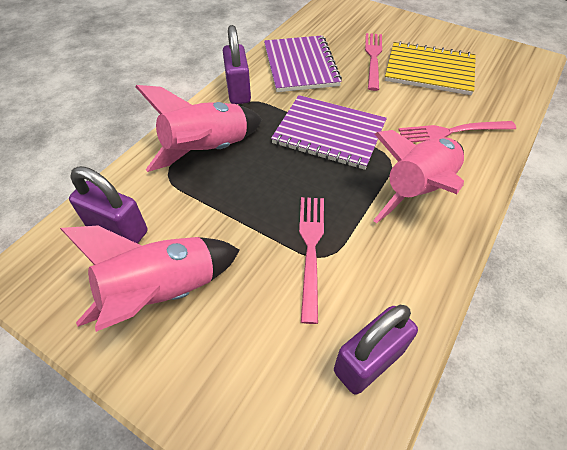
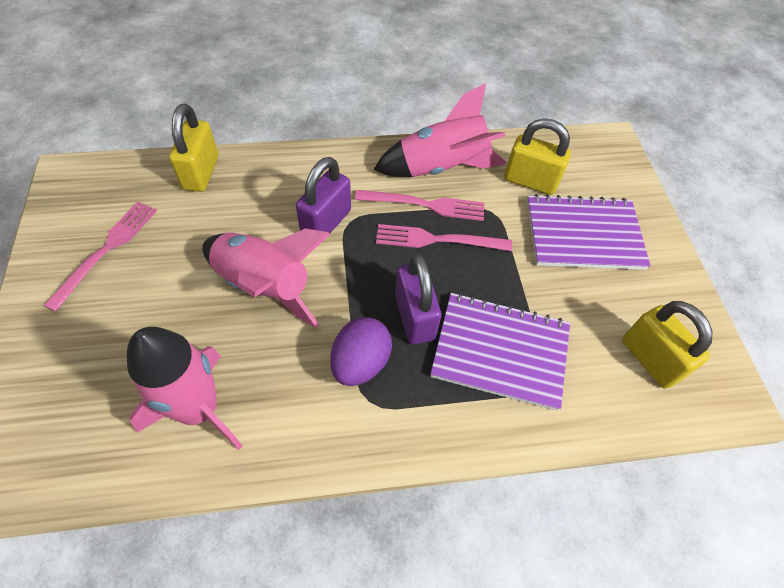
purple egg: none = 0 -> [330,317,392,386] = 1
purple padlock: [69,166,147,244] [223,25,251,104] [334,305,418,395] = 3 -> [296,157,351,233] [395,254,441,344] = 2
yellow notebook: [385,41,476,95] = 1 -> none = 0
yellow padlock: none = 0 -> [169,104,218,192] [504,118,571,195] [622,301,713,389] = 3

